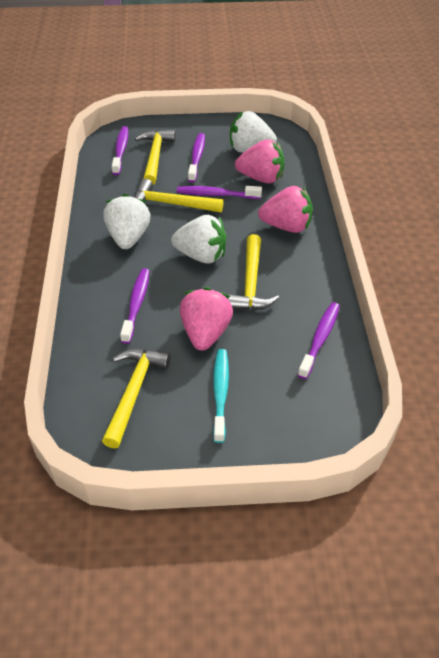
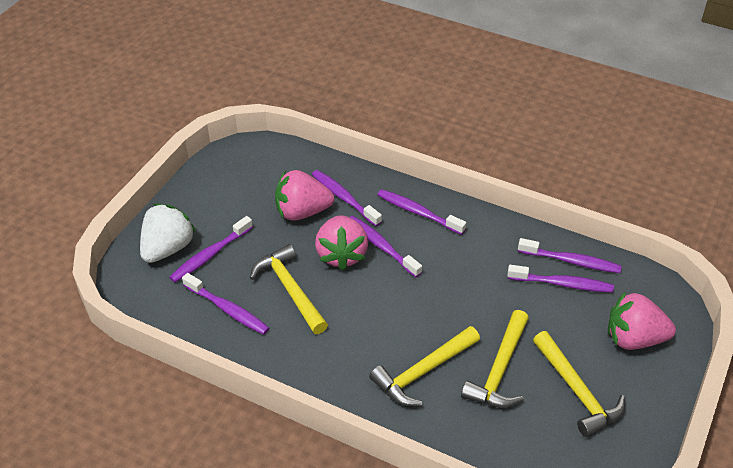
purple toothbrush: [112,126,128,175] [120,268,150,344] [177,186,262,199] [188,133,205,183] [298,302,340,379] = 5 -> [169,216,253,282] [182,273,269,335] [312,170,382,226] [350,216,422,277] [378,189,466,235] [507,265,614,292] [518,238,622,273] = 7
turquoise toothbrush: [213,349,229,443] = 1 -> none = 0
white strawberry: [103,194,150,249] [171,215,227,263] [230,111,277,153] = 3 -> [140,204,196,263] = 1

